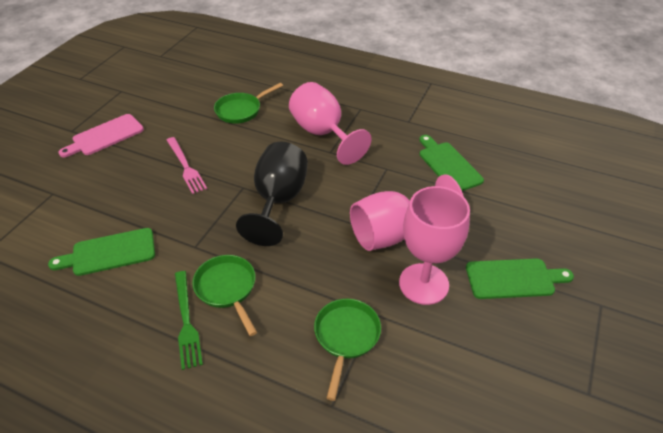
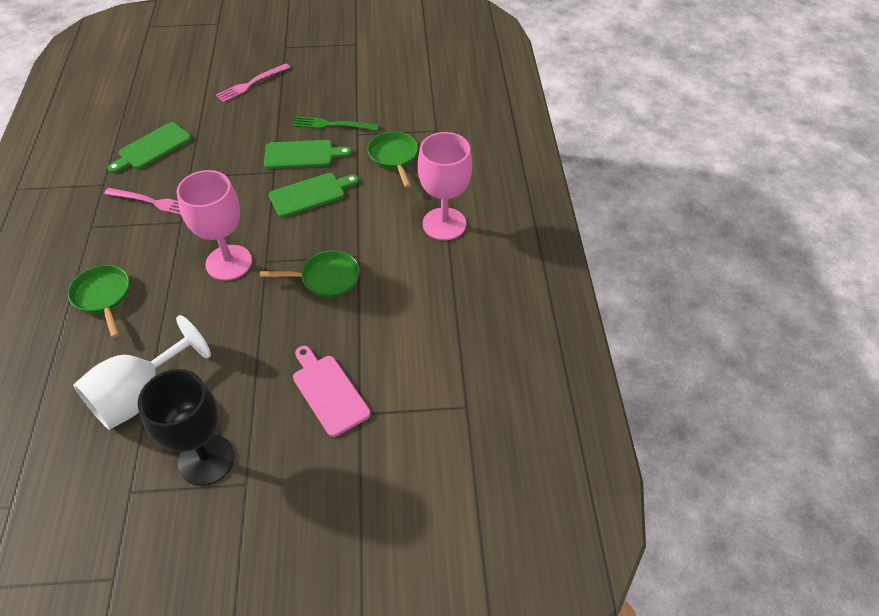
pink fork: [167,137,207,194] = 1 -> [104,188,181,215] [216,64,290,102] = 2
pink goblet: [289,82,372,165] [350,174,463,251] [399,186,470,305] = 3 -> [176,170,252,281] [418,132,472,240] = 2
white goblet: none = 0 -> [73,315,211,430] = 1

